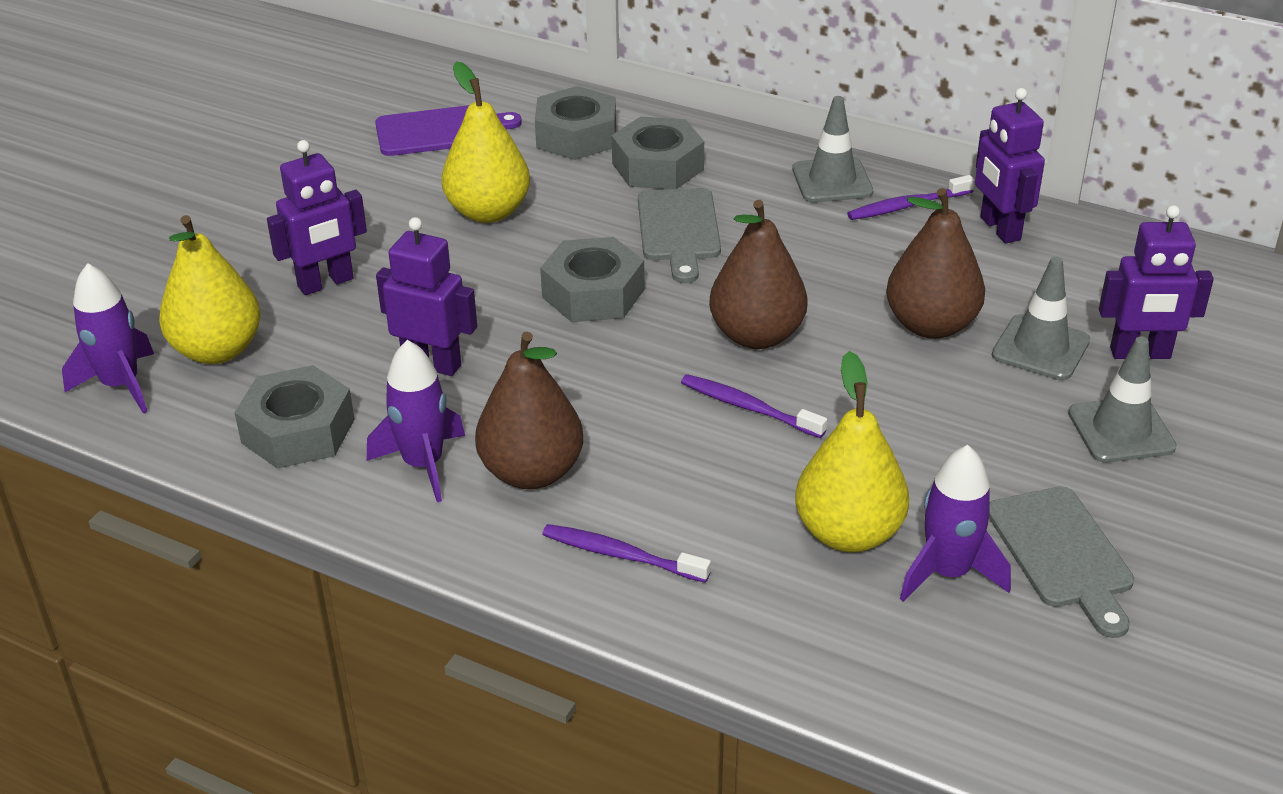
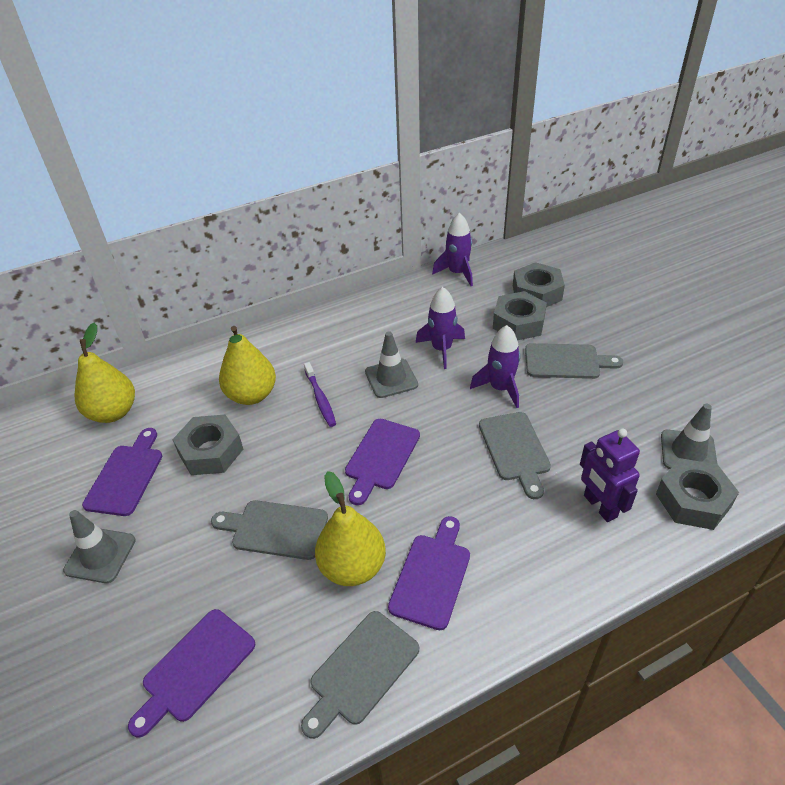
brown pear: [475,331,583,489] [709,200,808,349] [886,188,985,339] = 3 -> none = 0
grey cutting board: [638,188,721,283] [989,486,1134,638] = 2 -> [211,500,328,560] [301,611,419,739] [479,412,551,499] [525,343,623,379] = 4
purple cutting board: [375,105,522,156] = 1 -> [82,428,162,516] [128,609,255,738] [345,419,420,505] [388,516,470,630] = 4
purple robot: [267,140,367,295] [376,217,477,376] [975,88,1045,244] [1099,205,1214,359] = 4 -> [580,429,640,522] = 1
purple toothbrush: [542,524,711,583] [681,374,827,438] [847,175,975,220] = 3 -> [304,362,336,427] = 1

